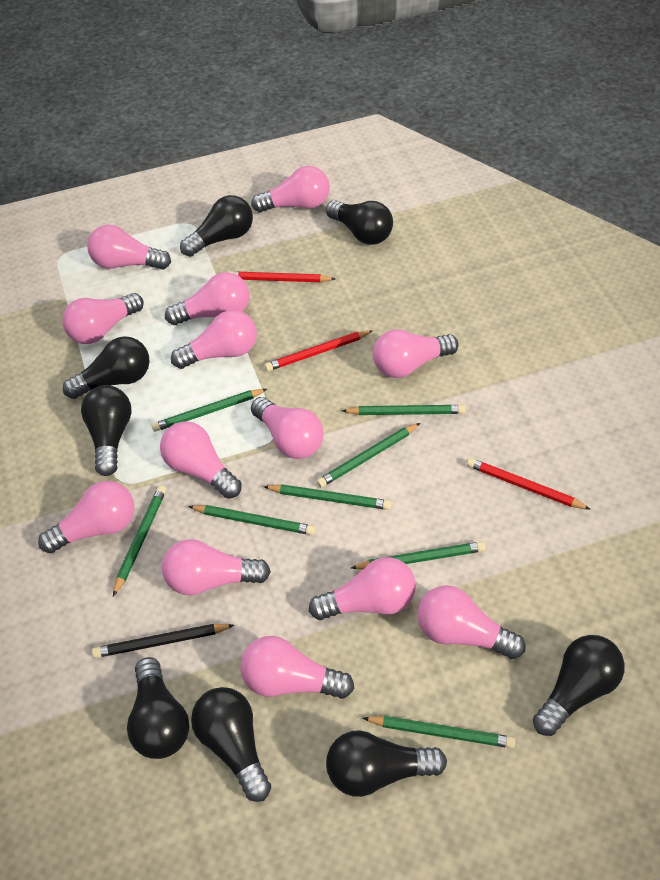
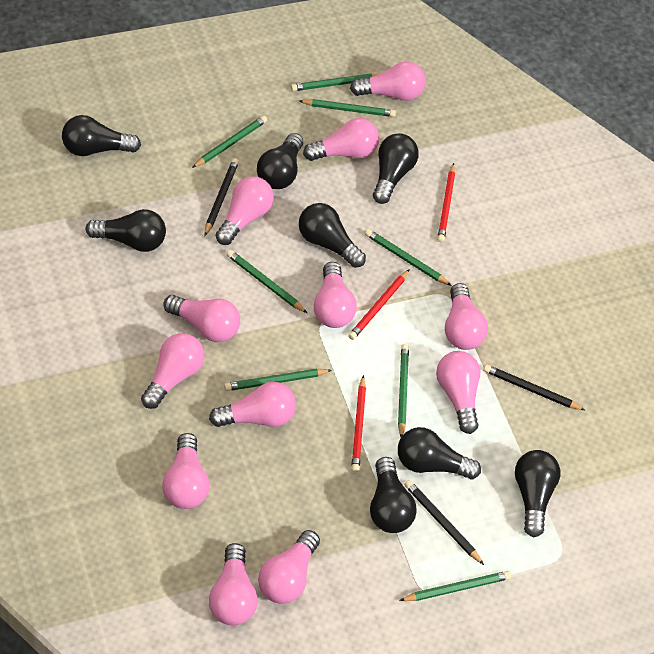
black pencil: [92,624,234,658] = 1 -> [204,158,239,237] [404,480,484,565] [483,364,585,410] = 3
pink light bulb: [38,481,135,554] [62,293,144,344] [87,225,171,270] [160,421,242,499] [162,539,271,595] [165,272,249,325] [171,310,257,369] [240,636,354,699] [251,166,330,213] [251,397,323,459] [309,557,416,620] [373,329,459,378] [417,585,525,659] = 13 -> [141,333,204,409] [163,295,240,342] [163,433,210,509] [209,382,296,427] [209,543,258,625] [215,176,274,245] [258,530,320,604] [303,118,379,161] [314,262,357,328] [350,61,426,101] [436,351,480,434] [445,283,488,350] = 12

